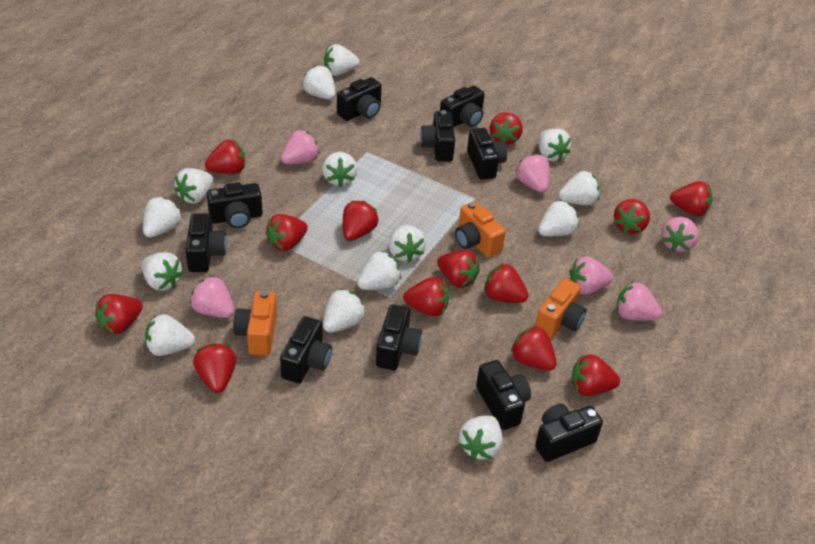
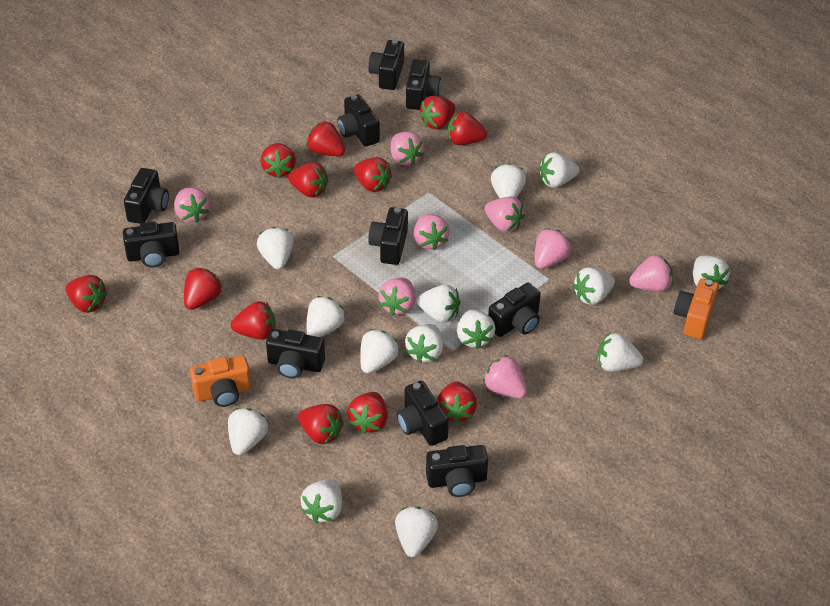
orange camera: [233,291,277,356] [455,201,506,258] [535,278,587,339] = 3 -> [190,356,251,407] [673,278,719,339] = 2
pink strawberry: [190,276,235,318] [281,130,320,164] [516,154,550,193] [569,257,613,295] [617,282,662,321] [661,217,699,252] = 6 -> [174,187,210,223] [378,278,416,316] [390,132,424,166] [414,214,450,251] [483,355,527,398] [485,197,525,232] [534,228,571,269] [629,255,673,292] = 8
red strawberry: [95,294,143,334] [193,343,237,393] [205,140,245,174] [265,214,308,251] [343,201,378,241] [403,277,449,316] [437,250,480,288] [484,263,528,303] [490,112,523,145] [511,326,557,371] [571,354,620,396] [614,199,650,234] [670,181,713,216] = 13 -> [65,275,108,313] [184,268,222,310] [231,301,276,340] [261,143,296,178] [288,162,328,198] [298,404,344,444] [307,121,345,156] [348,392,388,434] [354,157,392,192] [419,96,456,129] [437,381,477,424] [448,112,487,145] = 12

